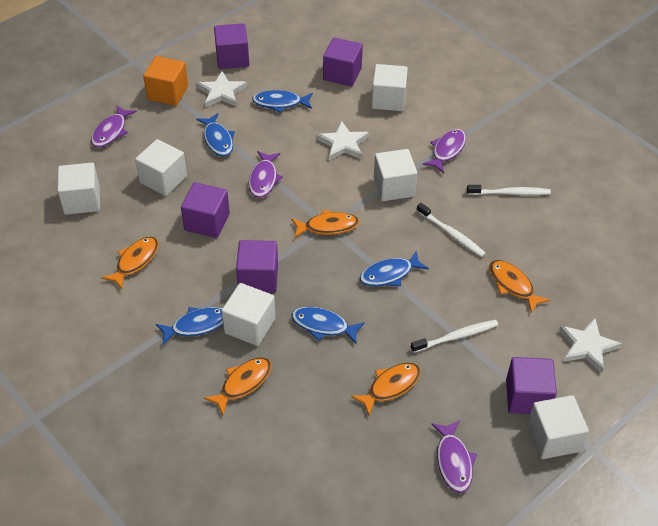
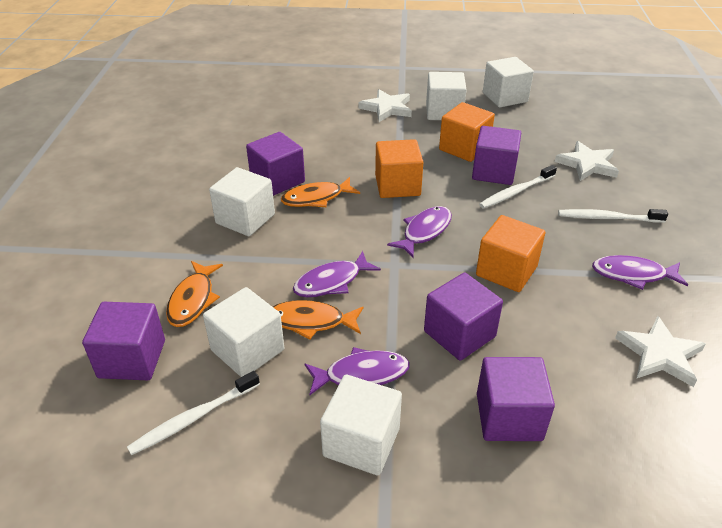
blue fish: [156,307,223,345] [196,113,235,157] [252,90,313,113] [291,307,365,345] [359,251,429,286] = 5 -> none = 0
orange cube: [143,56,188,106] = 1 -> [375,139,423,198] [439,102,495,162] [476,215,546,292] = 3
orange fish: [102,237,159,289] [204,358,272,415] [291,209,359,238] [351,363,421,416] [489,260,550,313] = 5 -> [166,261,223,327] [273,300,364,339] [281,177,360,207] = 3
white cube: [57,163,100,215] [135,139,187,196] [222,283,276,346] [371,64,408,111] [374,149,417,201] [527,395,589,459] = 6 -> [203,287,284,377] [209,167,275,236] [320,375,402,476] [426,72,467,120] [483,57,534,108] = 5

